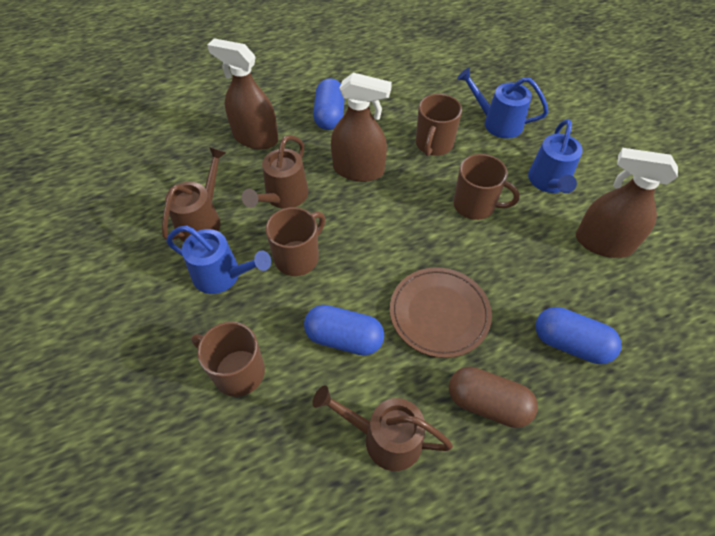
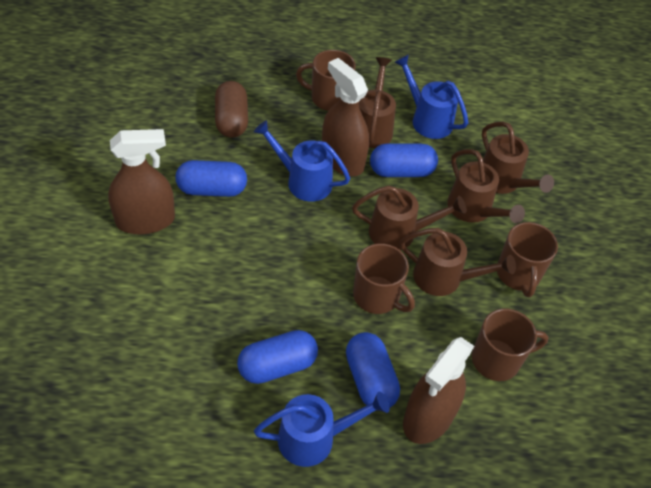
blue capsule: [304,305,384,356] [313,78,345,130] [535,307,622,364] = 3 -> [176,160,247,197] [237,330,318,384] [346,332,400,408] [370,143,438,177] = 4
brown plate: [390,267,492,358] = 1 -> none = 0
brown watering can: [162,147,226,241] [242,135,308,209] [312,385,453,471] = 3 -> [352,185,466,250] [359,57,396,148] [400,228,516,296] [447,149,525,223] [482,122,554,194] = 5

